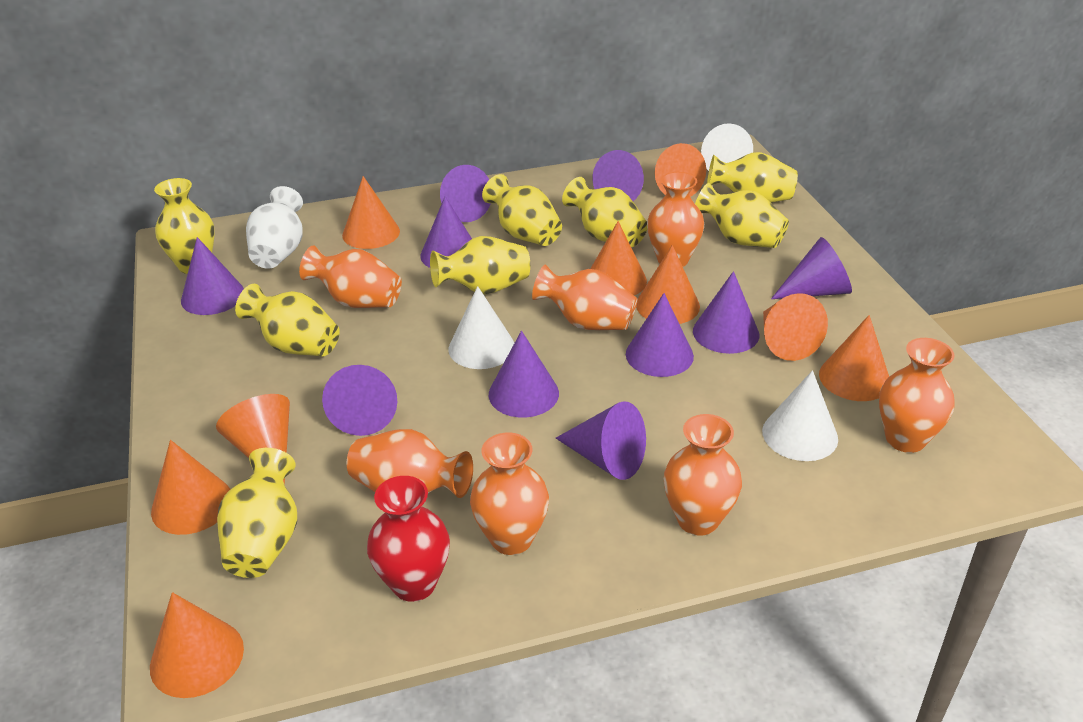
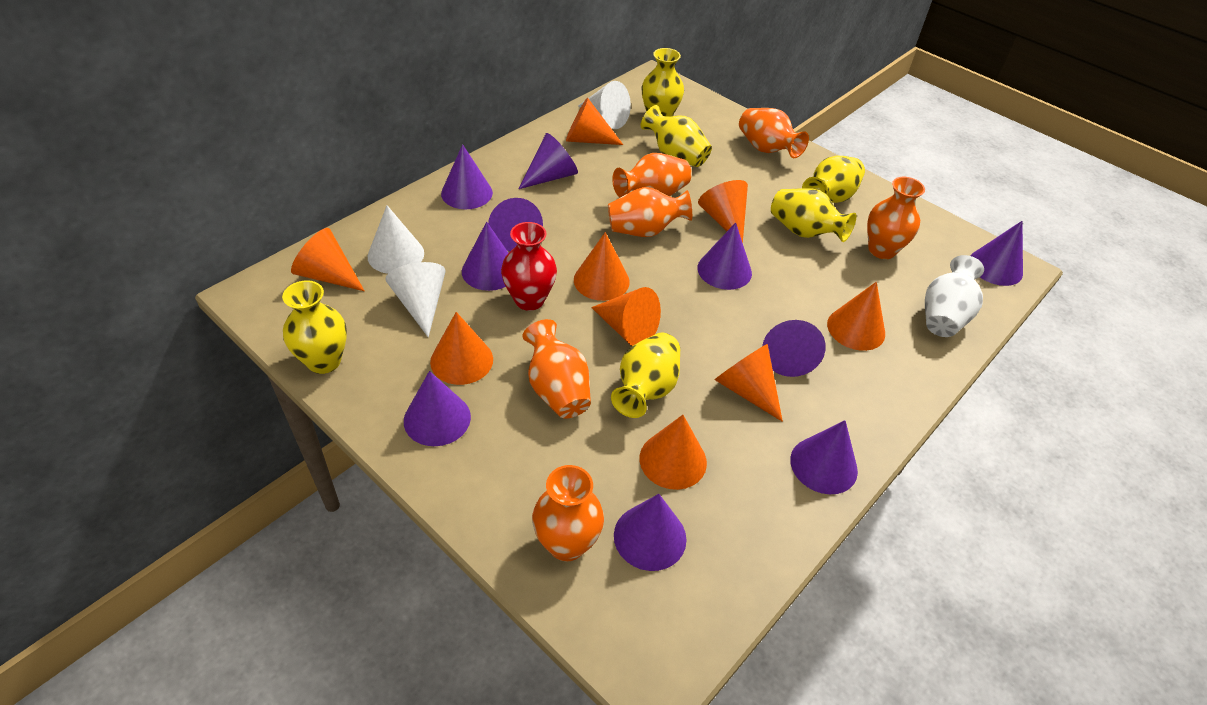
orange vase: [299,245,402,308] [347,429,473,498] [470,432,549,555] [532,264,637,330] [647,172,704,267] [664,414,742,536] [879,338,954,453] = 7 -> [522,319,591,419] [532,465,604,561] [608,187,692,237] [612,153,692,197] [739,108,809,158] [867,177,925,259] = 6
yellow vase: [154,178,215,274] [217,448,297,578] [235,284,340,356] [430,236,530,295] [482,174,562,246] [562,177,647,247] [695,183,789,248] [707,152,798,203] = 8 -> [282,280,347,374] [611,333,680,418] [641,48,684,117] [641,105,712,167] [771,188,857,242] [802,156,865,203] = 6

